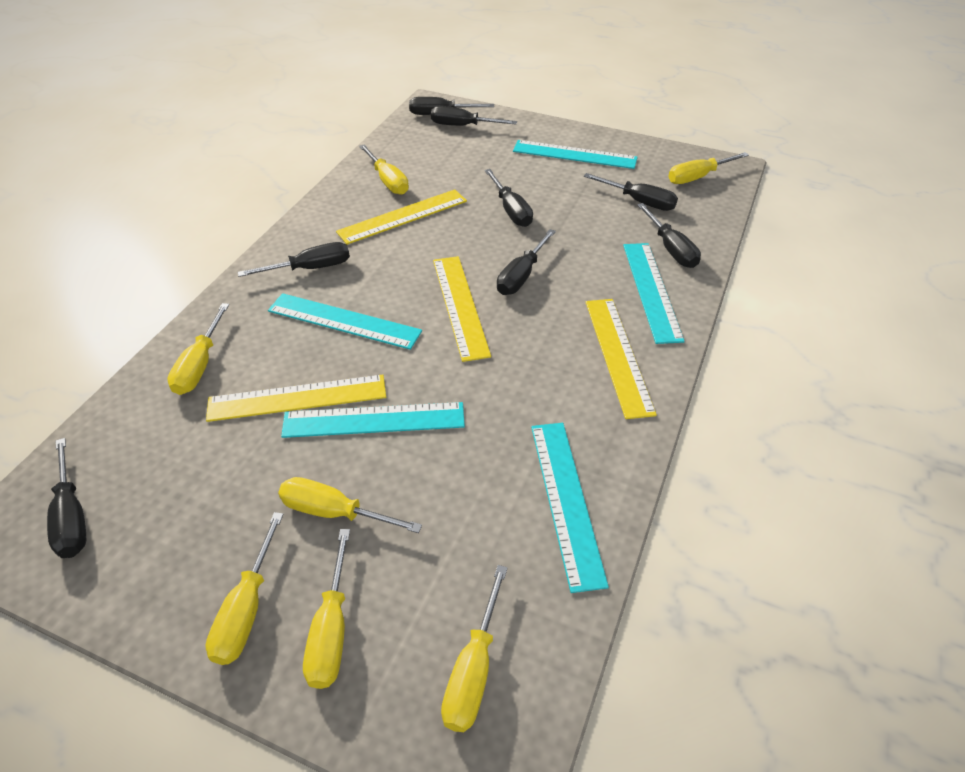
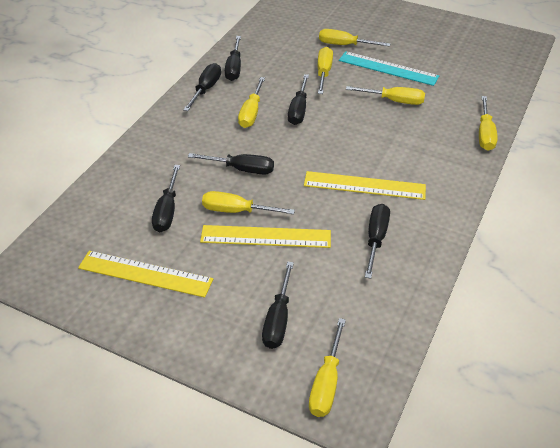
black screwdriver: [47,438,86,558] [237,242,350,277] [409,97,494,115] [431,106,517,126] [485,169,533,227] [497,229,556,295] [584,173,678,211] [637,203,701,268] = 8 -> [152,165,180,232] [183,63,221,111] [188,153,274,175] [225,36,241,81] [262,262,294,349] [288,74,309,125] [365,204,390,279] = 7
turquoise ruler: [268,293,422,350] [281,402,465,438] [513,140,638,169] [531,423,609,593] [623,243,685,344] = 5 -> [339,51,439,86] = 1
yellow ruler: [206,374,386,422] [336,189,467,245] [433,256,491,362] [586,299,657,419] = 4 -> [78,251,213,298] [200,225,331,248] [304,171,426,200] = 3

